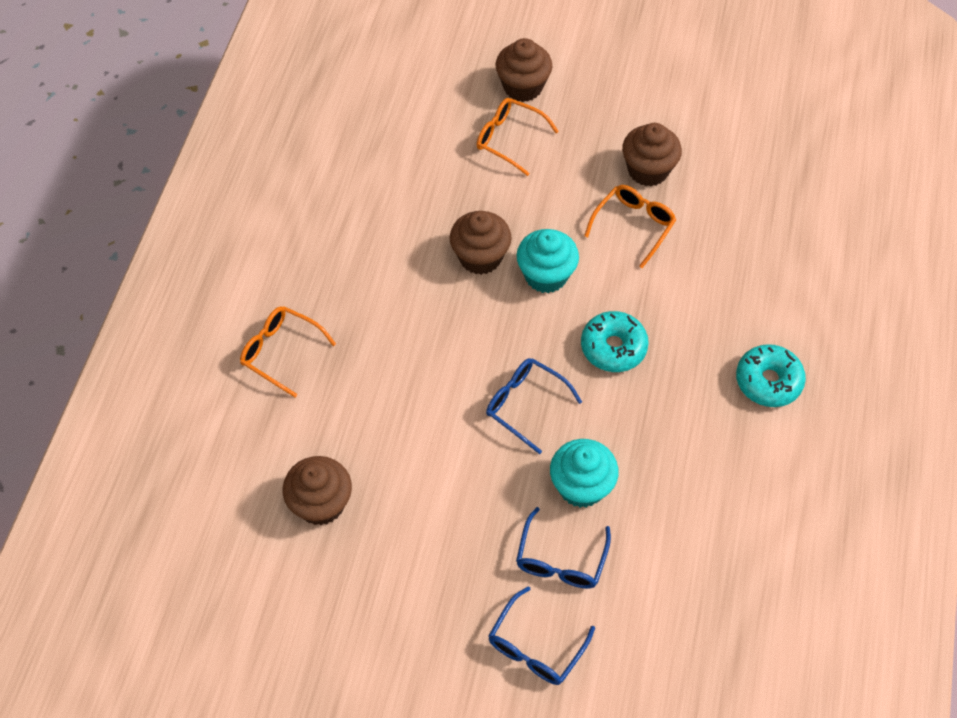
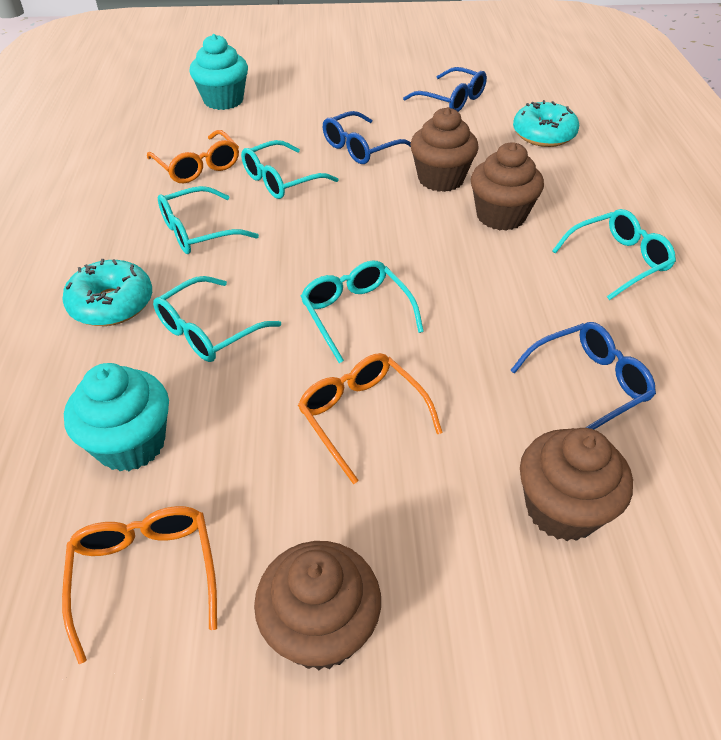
turquoise glasses: none = 0 -> [153,276,281,362] [158,186,259,254] [241,140,339,199] [300,260,424,363] [552,209,676,300] = 5

